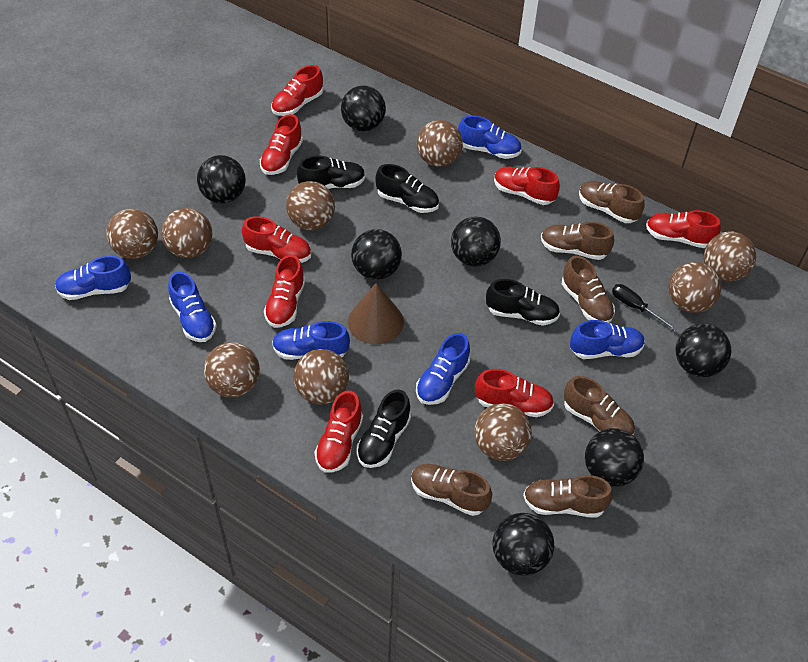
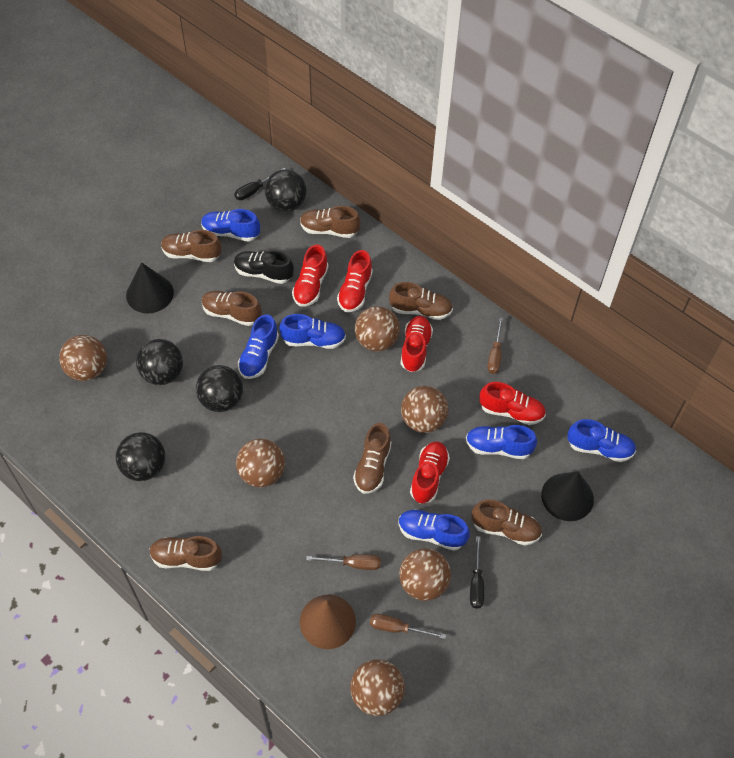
black ball: [197,155,246,204] [341,85,386,131] [351,229,402,280] [451,217,501,267] [492,513,554,576] [585,428,644,487] [676,324,731,377] = 7 -> [116,432,165,481] [136,339,183,385] [196,365,243,412] [265,169,306,212] = 4
black cone: none = 0 -> [126,262,174,313] [541,471,594,521] = 2
black screwdriver: [612,284,677,331] = 1 -> [234,168,285,200] [470,536,484,609] = 2
black shoe: [297,155,366,189] [357,389,411,468] [375,164,439,213] [486,279,560,326] = 4 -> [234,250,294,284] = 1
brown ball: [106,209,158,259] [161,208,212,258] [204,342,260,398] [286,181,335,230] [293,349,349,404] [417,120,463,167] [474,403,532,461] [668,262,721,313] [704,232,756,282] = 9 -> [59,335,107,381] [236,438,285,487] [350,659,405,716] [355,306,400,352] [399,548,451,601] [401,386,448,433] = 6
brown screwdriver: none = 0 -> [306,554,381,570] [370,614,446,639] [487,317,503,374] = 3
brown shoe: [411,464,492,516] [523,475,613,518] [541,222,614,260] [562,256,615,323] [564,376,635,435] [579,181,645,223] = 6 -> [150,536,222,571] [161,230,221,262] [202,291,262,326] [300,206,361,238] [353,423,391,494] [389,282,453,320] [472,499,542,546] = 7
red shoe: [242,216,311,263] [260,114,303,175] [264,255,305,328] [271,65,323,116] [314,390,363,473] [475,369,554,417] [494,167,560,205] [646,210,721,248] = 8 -> [292,245,328,307] [337,250,373,312] [401,316,433,372] [410,441,450,504] [479,382,546,425] = 5

